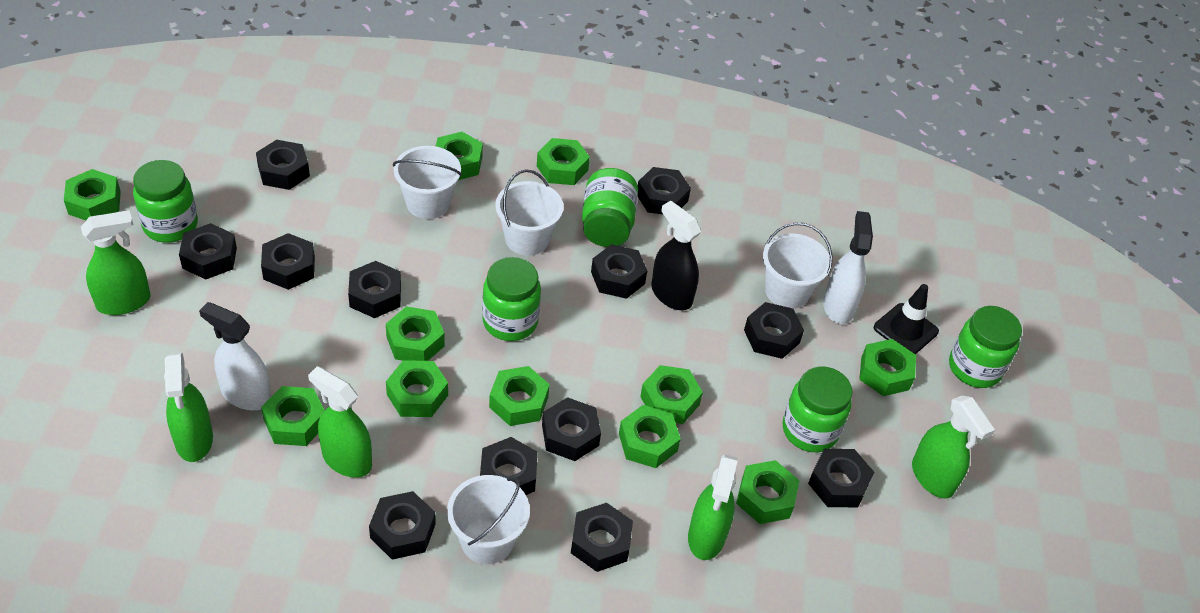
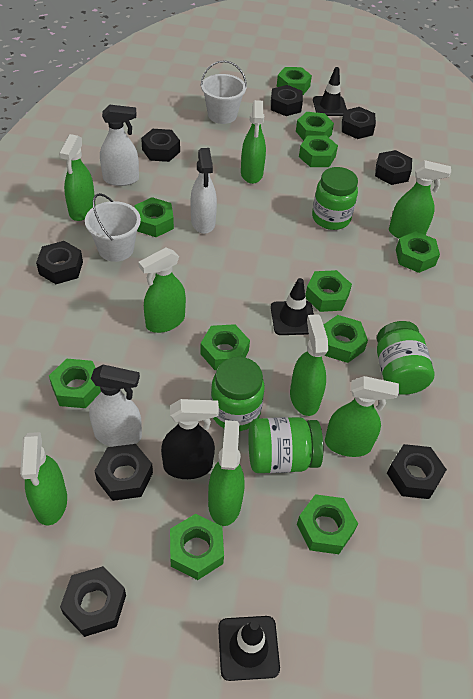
black nut: [179,223,237,280] [256,140,310,190] [261,233,315,290] [348,261,401,318] [369,491,436,560] [480,437,538,495] [542,397,601,461] [571,503,633,572] [591,244,647,299] [638,167,691,215] [744,302,804,359] [808,449,874,507] = 12 -> [36,241,83,284] [60,566,126,637] [95,444,153,501] [141,129,180,162] [271,85,303,116] [342,107,376,139] [375,150,412,185] [387,444,447,499] = 8
black traffic cone: [874,284,939,354] = 1 -> [218,616,280,681] [271,278,314,335] [313,67,347,116] = 3
green jar: [133,160,198,243] [482,257,541,341] [582,168,638,247] [782,366,853,452] [949,306,1022,388] = 5 -> [211,357,265,431] [248,417,323,473] [312,167,358,230] [377,321,435,395] = 4
green spray bottle: [81,210,150,315] [164,352,213,462] [308,366,372,478] [688,454,738,560] [912,395,995,499] = 5 -> [20,432,67,526] [59,134,95,221] [138,247,186,333] [208,420,244,526] [241,100,266,184] [290,314,328,416] [325,376,399,457] [389,160,451,238] = 8
white bucket: [393,146,462,219] [447,475,530,564] [495,169,564,256] [763,223,833,309] = 4 -> [85,193,141,262] [200,60,247,124] = 2
white spray bottle: [199,302,271,410] [823,211,873,324] = 2 -> [89,365,142,447] [100,105,139,186] [191,148,217,234] = 3

